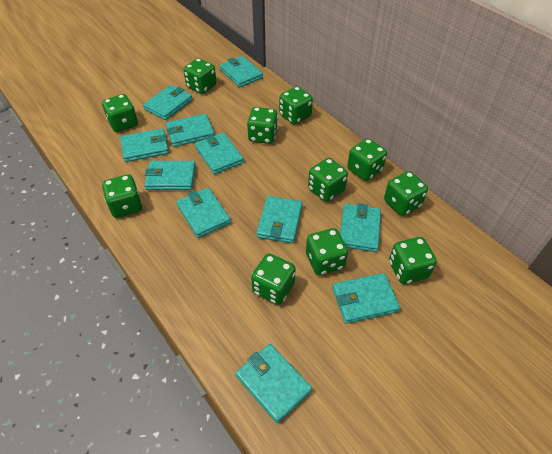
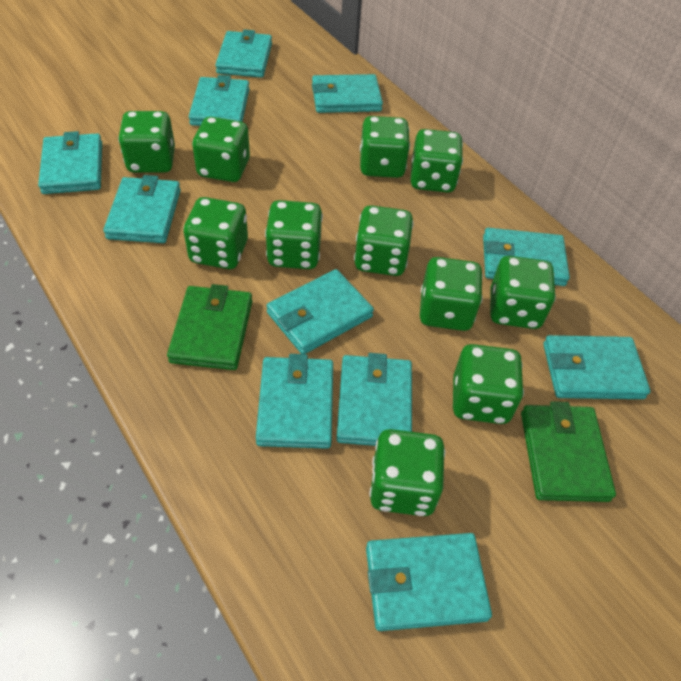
green wallet: none = 0 -> [167,284,252,370] [521,401,616,502] = 2

